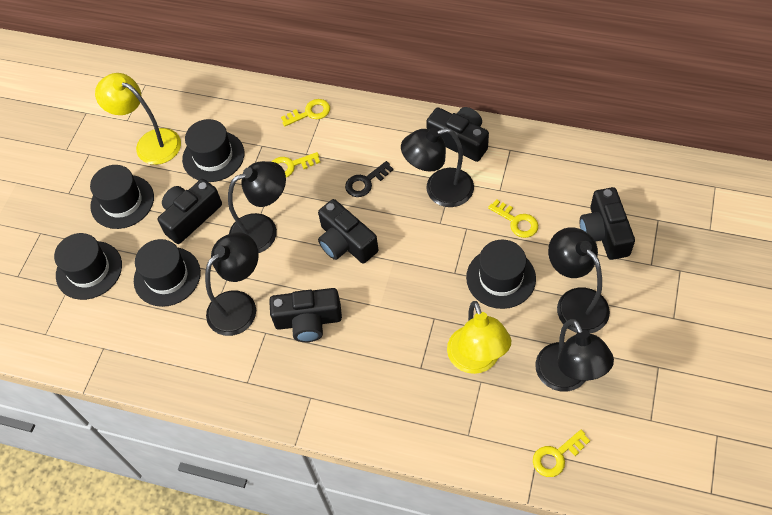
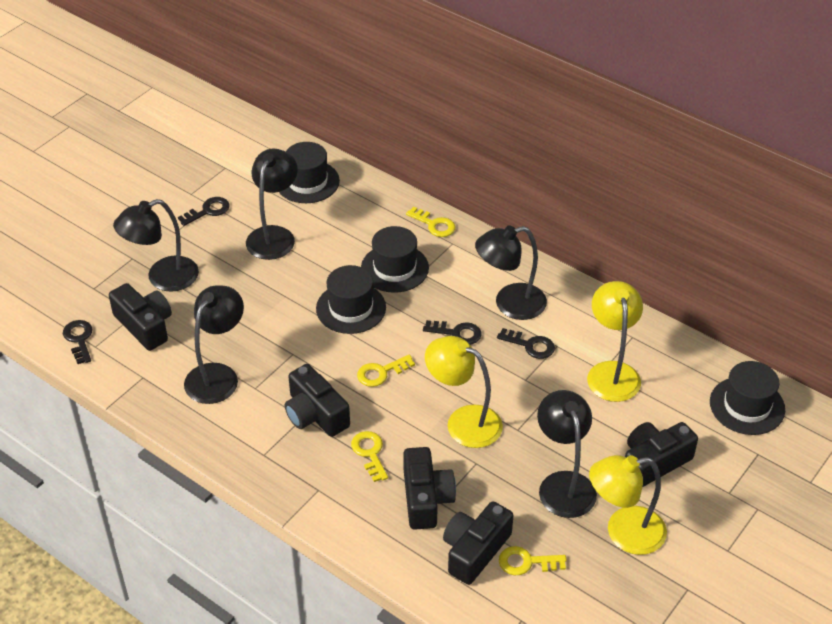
black hat: [54,233,122,300] [90,165,154,229] [134,239,201,307] [182,119,244,182] [466,240,536,309] = 5 -> [279,142,340,203] [316,265,386,334] [361,226,429,293] [710,361,785,435] = 4
black key: [345,161,393,197] = 1 -> [63,320,92,364] [178,197,230,226] [423,320,482,345] [497,328,555,359] = 4
yellow lamp: [95,73,181,165] [447,301,511,374] = 2 -> [425,336,503,448] [587,281,643,402] [589,455,667,555] = 3

